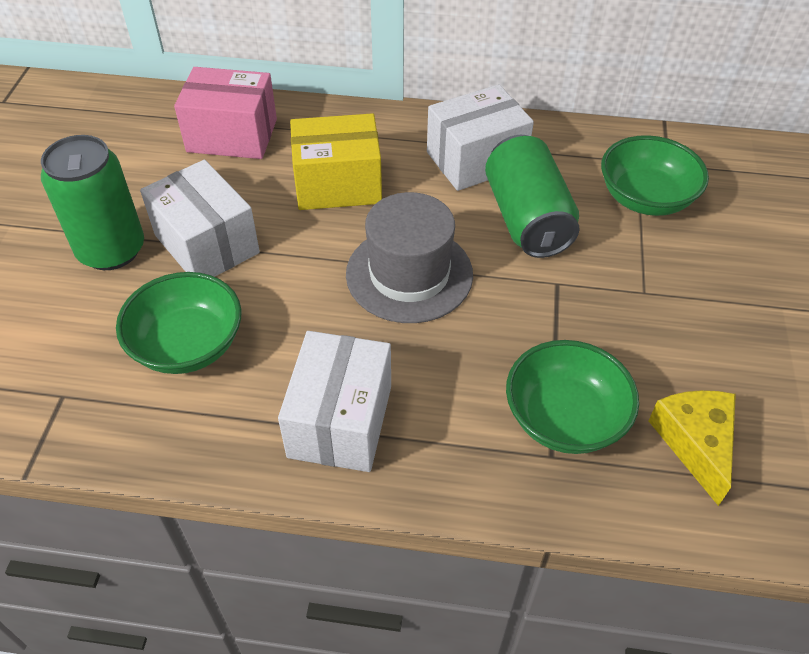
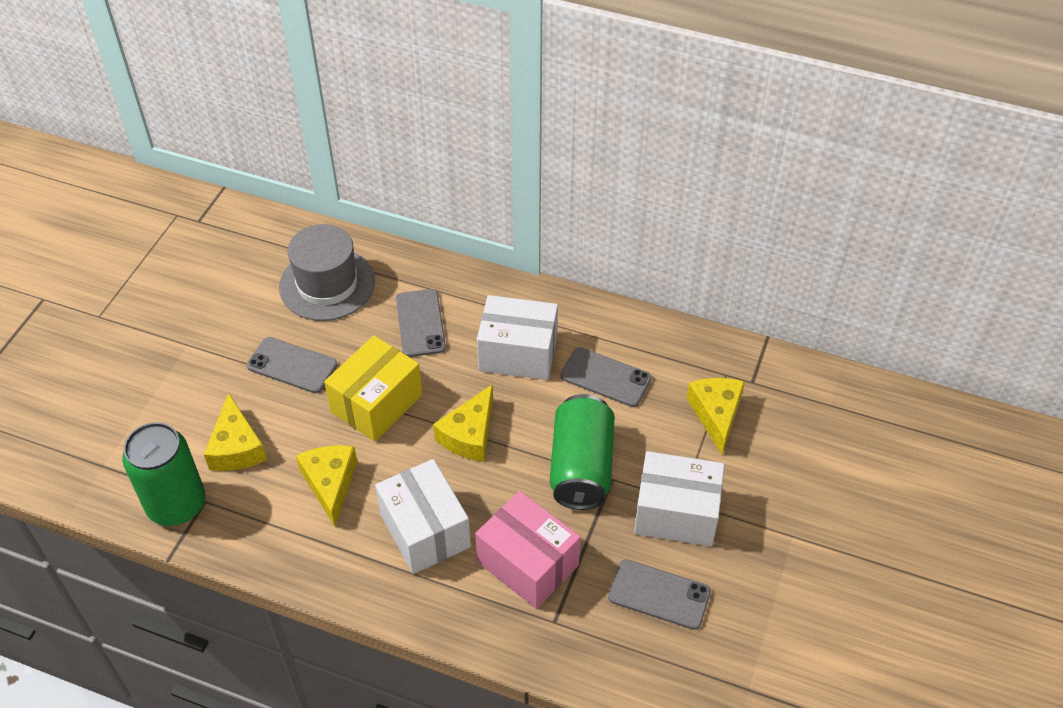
green bowl: [116,272,242,374] [506,340,639,454] [601,135,709,216] = 3 -> none = 0
grey phone: none = 0 -> [247,337,337,393] [396,289,446,357] [561,347,652,407] [608,559,711,630] = 4
yellow cheese: [649,390,736,506] = 1 -> [204,393,267,471] [296,445,357,527] [433,384,493,462] [687,378,745,454] = 4

